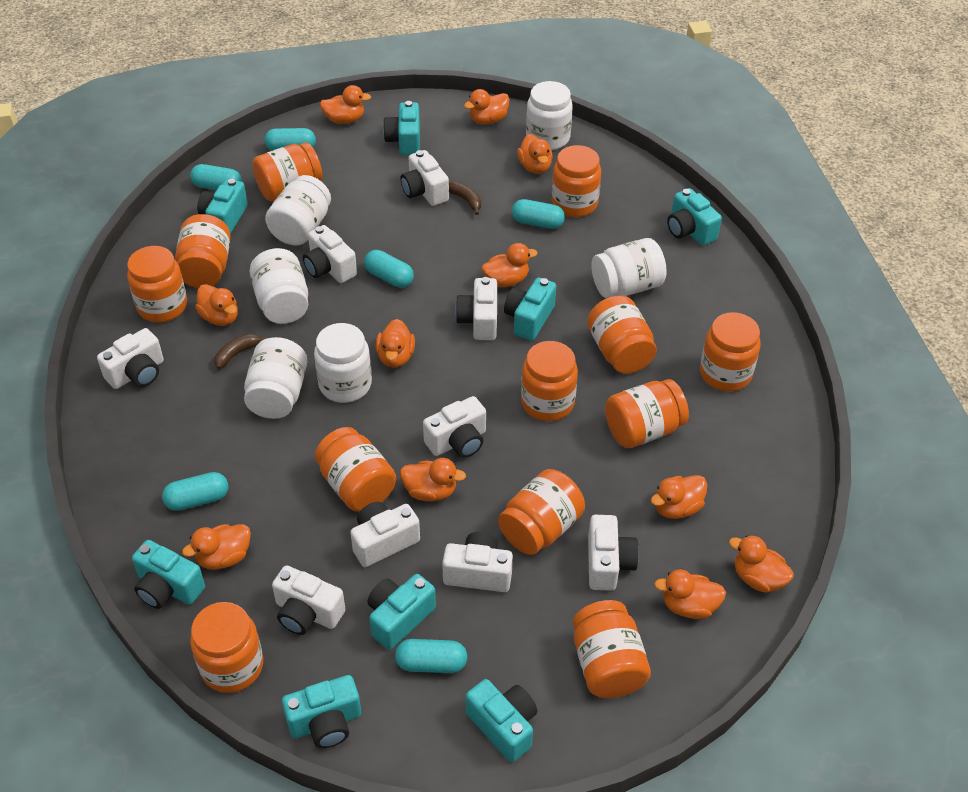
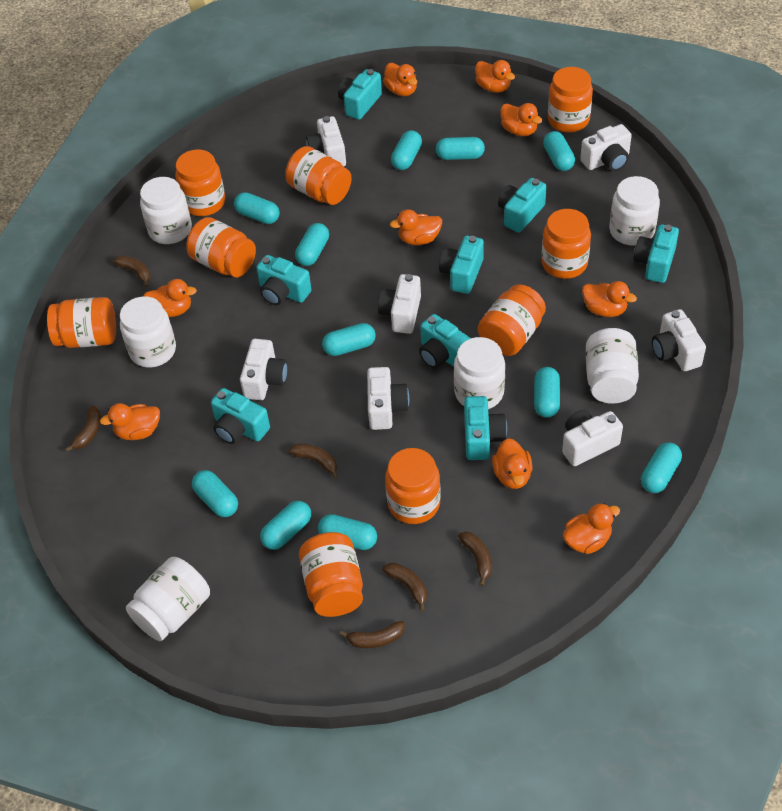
brown banana: [214,334,267,369] [449,182,481,215] = 2 -> [65,405,101,452] [113,255,151,287] [289,443,338,479] [340,621,405,648] [382,562,427,611] [458,531,492,586] = 6
orange duck: [182,524,251,570] [195,284,238,326] [320,85,371,124] [375,319,415,368] [400,458,466,501] [464,89,510,125] [482,243,538,287] [517,134,553,174] [651,475,707,519] [654,569,726,619] [729,535,794,593] = 11 -> [100,403,160,440] [143,279,197,317] [383,63,417,96] [390,209,442,245] [475,60,515,93] [492,438,533,489] [500,103,542,136] [563,503,620,554] [582,281,637,317] = 9
orange jar: [127,246,187,322] [175,214,231,288] [190,602,263,693] [252,142,322,202] [315,427,396,512] [498,469,585,555] [521,341,578,421] [552,145,601,217] [573,600,651,698] [587,295,657,374] [605,379,689,448] [700,312,761,391] = 12 -> [47,297,116,348] [175,149,225,216] [186,217,256,277] [285,146,352,205] [299,532,363,617] [385,448,441,524] [478,284,546,356] [541,209,591,279] [548,67,593,132] = 9
turquoise capsule: [162,472,228,511] [190,164,242,190] [264,128,316,151] [364,250,414,288] [395,639,467,673] [512,199,565,229] = 6 -> [192,470,238,517] [234,192,280,224] [260,501,311,550] [295,223,329,266] [318,514,377,550] [322,323,376,356] [391,130,422,170] [436,137,485,160] [534,367,560,418] [543,131,575,171] [641,442,682,493] = 11
white camera: [97,328,164,389] [272,565,345,635] [303,225,357,283] [350,502,420,567] [401,150,449,206] [423,396,486,458] [442,532,513,592] [455,277,497,340] [588,515,639,591] = 9 -> [240,339,288,400] [306,116,346,167] [367,367,409,430] [378,274,421,334] [562,410,623,466] [580,124,632,171] [652,309,706,371] = 7

